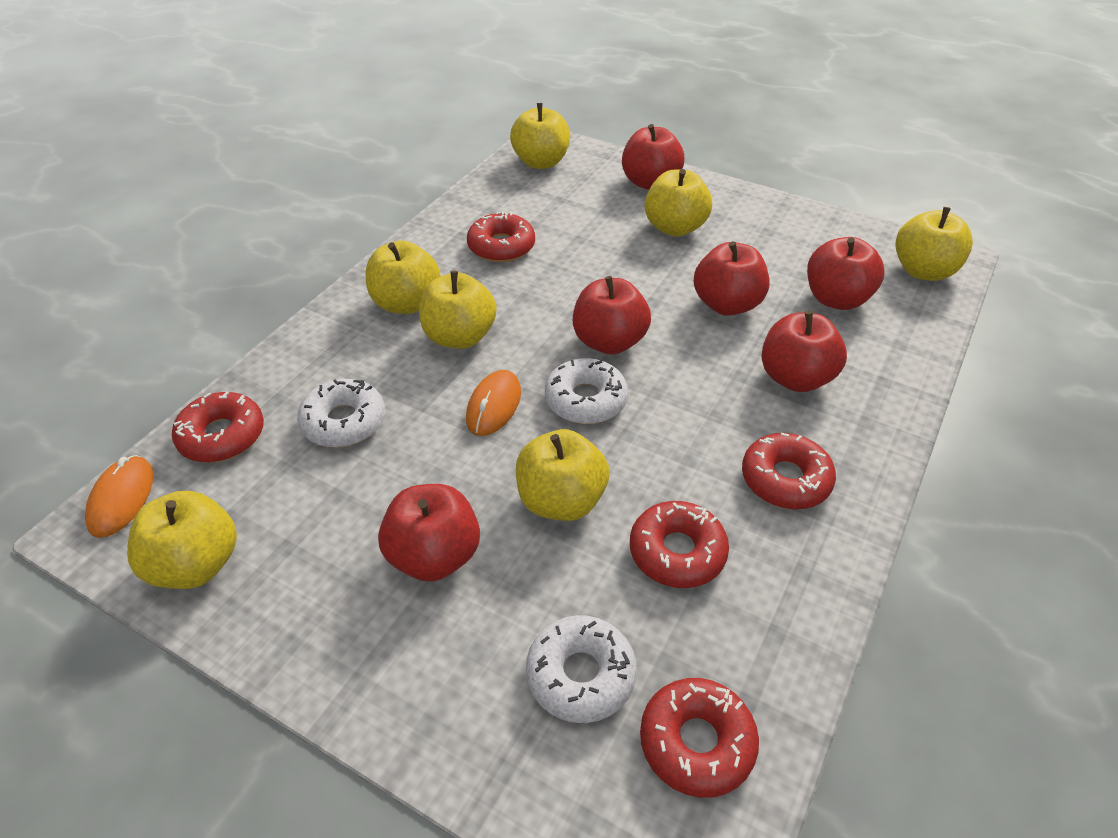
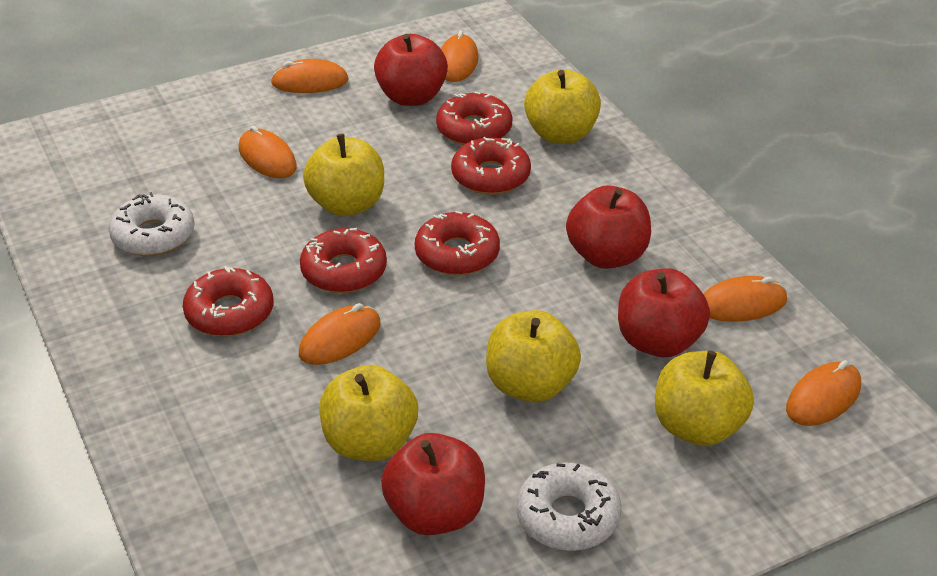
orange mouse: [85,455,153,538] [466,370,521,436] = 2 -> [239,125,297,178] [271,59,349,93] [299,303,381,365] [441,30,479,82] [703,276,787,322] [786,360,861,426] = 6
red apple: [378,484,480,582] [573,276,651,354] [622,124,685,190] [694,241,770,316] [761,311,847,392] [807,237,885,310] = 6 -> [374,34,448,106] [381,433,485,535] [566,185,651,269] [618,268,710,357] = 4
white donut: [297,379,385,448] [526,615,637,723] [545,358,628,424] = 3 -> [108,192,195,256] [517,463,621,551] = 2
yellow apple: [127,491,237,589] [366,241,440,314] [419,271,496,349] [510,103,570,169] [516,429,609,521] [645,169,712,237] [895,207,973,281] = 7 -> [303,134,384,216] [319,365,418,461] [486,310,581,403] [524,69,601,144] [655,351,754,446] = 5

